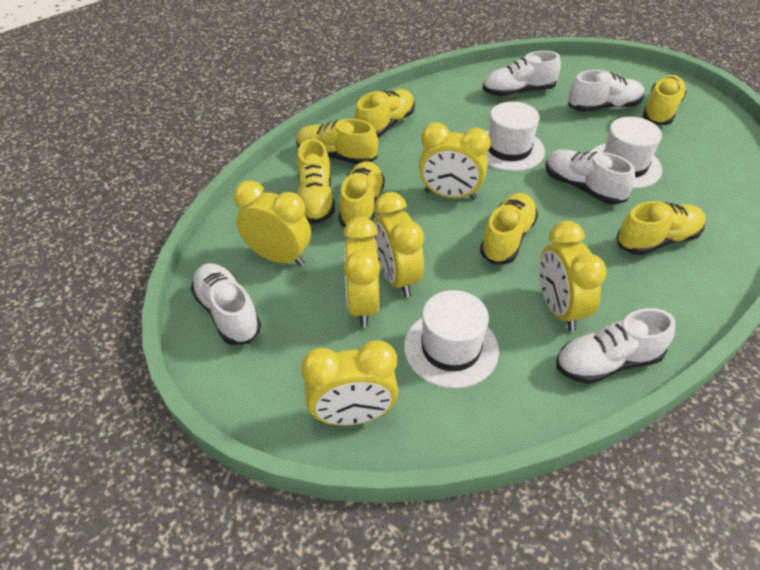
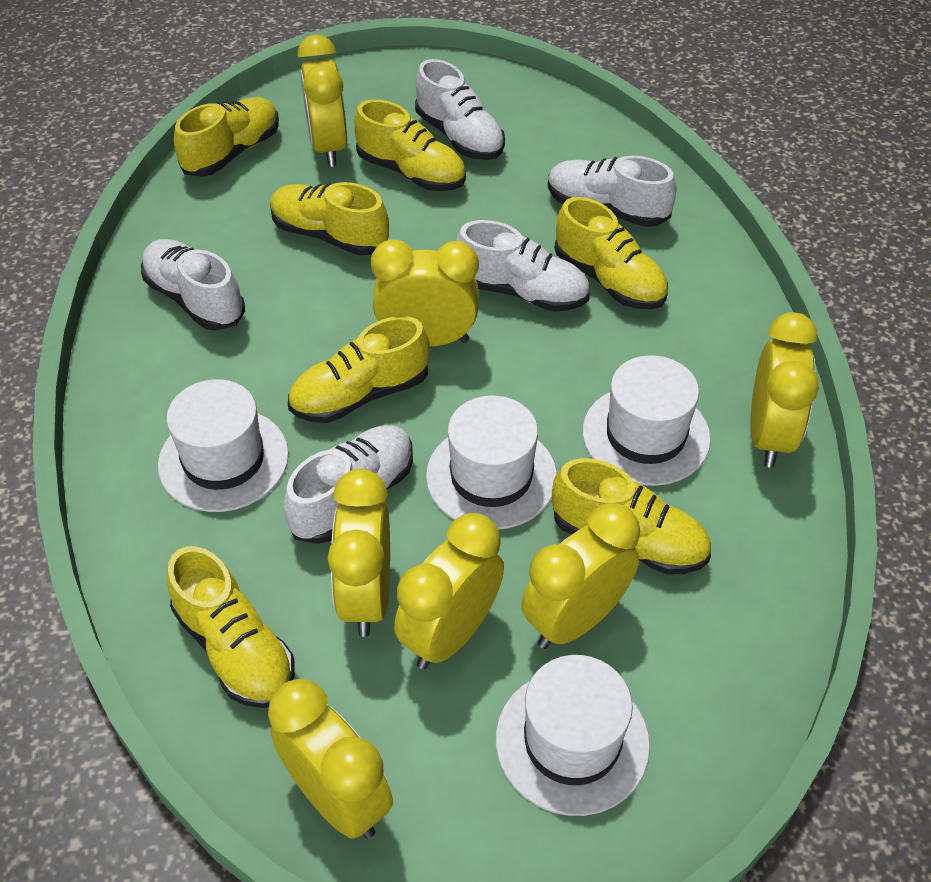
white hat: [404,290,499,388] [486,102,545,171] [590,117,662,189] = 3 -> [158,379,289,512] [426,395,557,530] [496,655,650,816] [583,355,711,486] = 4
yellow clock: [234,180,311,266] [301,340,398,426] [343,217,380,327] [373,192,424,297] [419,122,491,200] [539,221,607,332] = 6 -> [268,679,393,839] [298,34,347,167] [328,469,390,637] [371,239,479,347] [394,513,504,670] [521,503,640,649] [750,312,819,468] = 7

